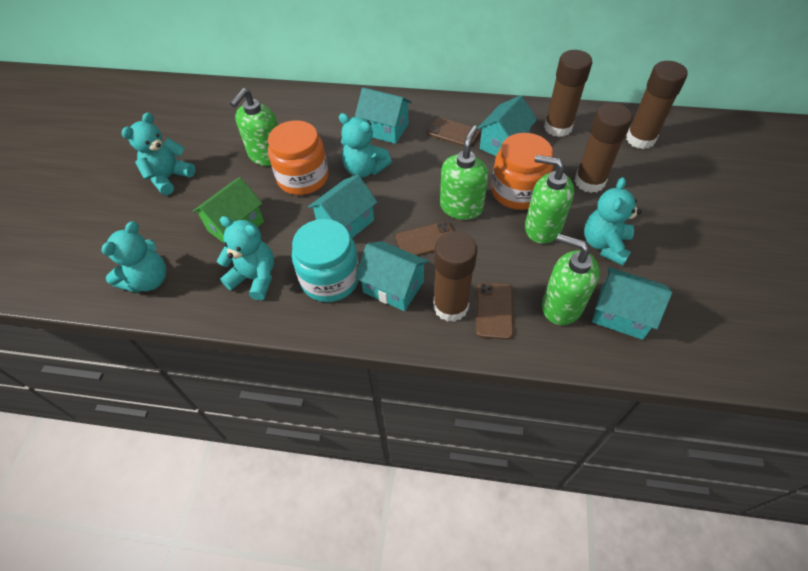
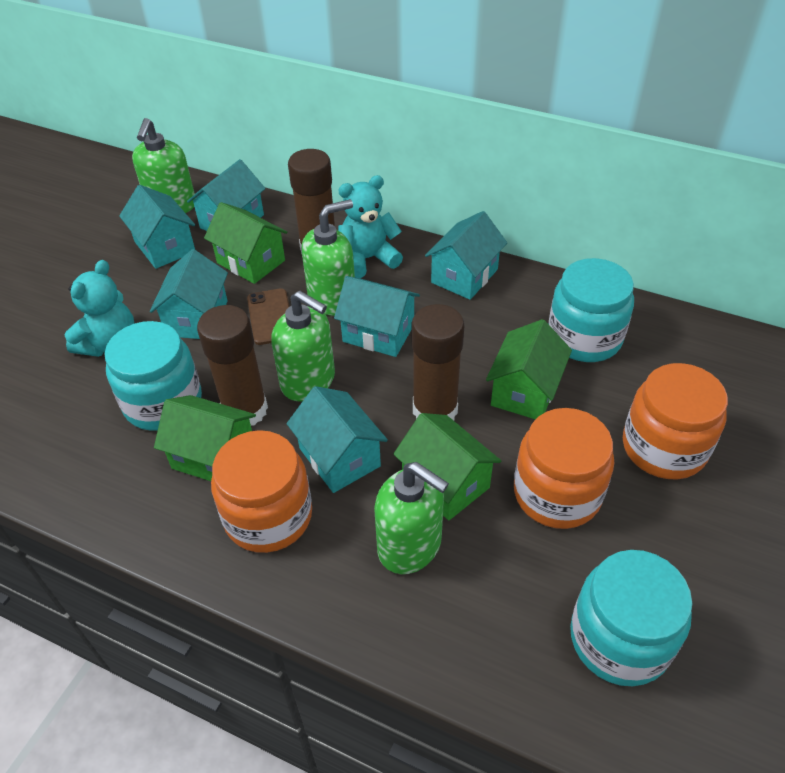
brown glue stick: [433,231,477,322] [544,50,593,137] [575,103,633,193] [626,61,688,149] = 4 -> [197,305,268,426] [288,149,335,254] [412,304,464,421] = 3
brown phone: [396,221,453,256] [427,117,481,147] [476,282,513,340] = 3 -> [247,288,290,345] = 1
green house: [192,177,264,243] = 1 -> [154,395,256,481] [204,202,287,284] [393,413,501,520] [486,319,572,419] = 4
orange jar: [268,121,329,195] [491,133,553,210] = 2 -> [211,430,312,553] [514,408,614,529] [623,363,728,479] = 3
turquoise house: [308,175,377,238] [355,87,412,144] [355,241,429,311] [478,95,537,156] [592,267,672,340] = 5 -> [119,185,195,269] [150,249,228,339] [187,159,266,231] [287,386,388,493] [334,276,420,357] [425,211,507,300] = 6
turquoise jar: [292,219,359,302] = 1 -> [105,321,202,431] [549,258,634,362] [570,550,693,686] = 3
turquoise teddy bear: [102,221,166,293] [122,112,195,195] [217,216,274,300] [339,113,392,178] [584,177,641,266] = 5 -> [65,260,135,357] [338,175,403,278] = 2

